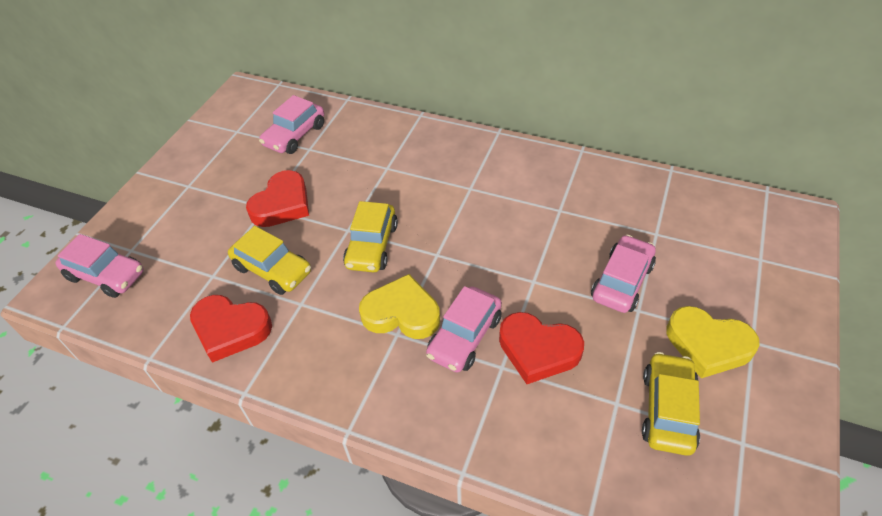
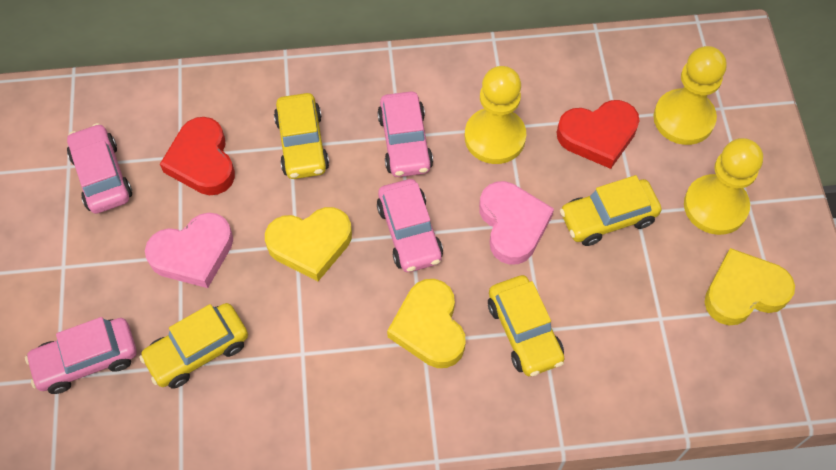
pink heart: none = 0 -> [145,213,233,288] [479,181,554,265] = 2
red heart: [190,295,272,363] [246,170,309,227] [499,312,584,384] = 3 -> [160,117,235,195] [557,100,640,169] = 2
yellow car: [228,226,311,295] [343,201,398,272] [642,352,700,456] = 3 -> [139,303,248,389] [274,93,329,179] [488,275,565,376] [560,175,662,246] = 4
yellow heart: [359,274,440,339] [667,306,760,378] = 2 -> [265,207,352,281] [387,279,466,368] [705,248,795,325] = 3
yellow pawn: none = 0 -> [465,66,526,164] [654,46,726,145] [684,138,763,235] = 3

